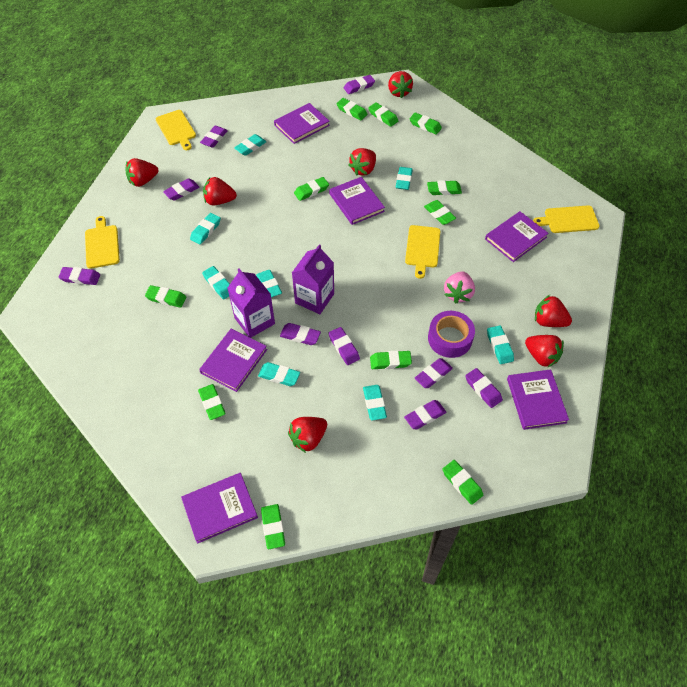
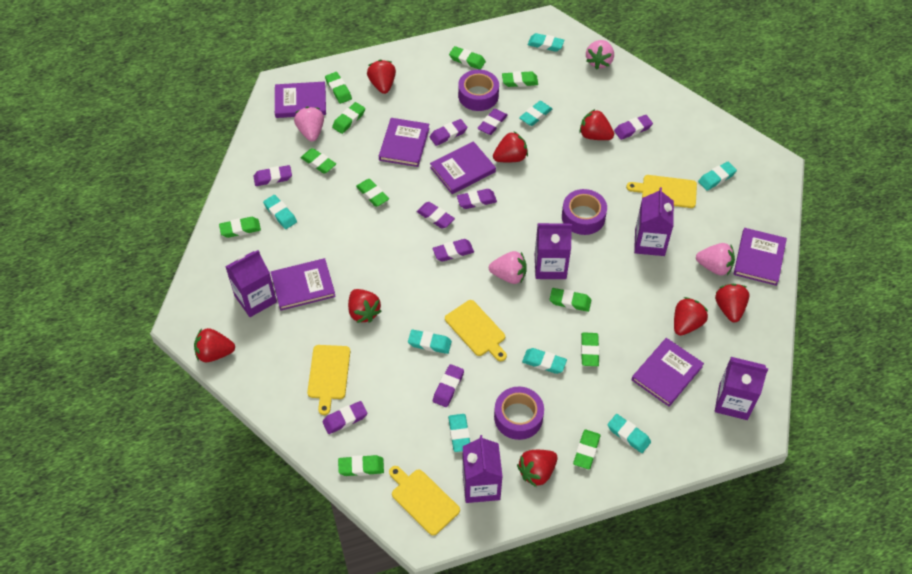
pink strawberry: [444,271,475,304] = 1 -> [294,107,324,142] [489,251,527,284] [586,40,614,70] [696,243,735,276] = 4
purple carton: [227,268,275,338] [292,244,334,314] = 2 -> [225,250,277,317] [462,435,503,503] [535,223,572,279] [634,187,674,256] [715,357,768,420] = 5
purple tape: [428,311,475,358] = 1 -> [458,70,499,111] [494,387,544,440] [562,189,607,235] = 3
red strawberry: [126,158,159,187] [203,177,237,205] [288,417,327,453] [349,148,376,176] [388,71,413,98] [525,335,564,367] [535,295,572,327] = 7 -> [194,328,235,362] [348,289,381,323] [367,60,396,94] [493,131,528,162] [517,450,558,487] [579,109,614,140] [674,297,708,336] [715,284,750,322] = 8

